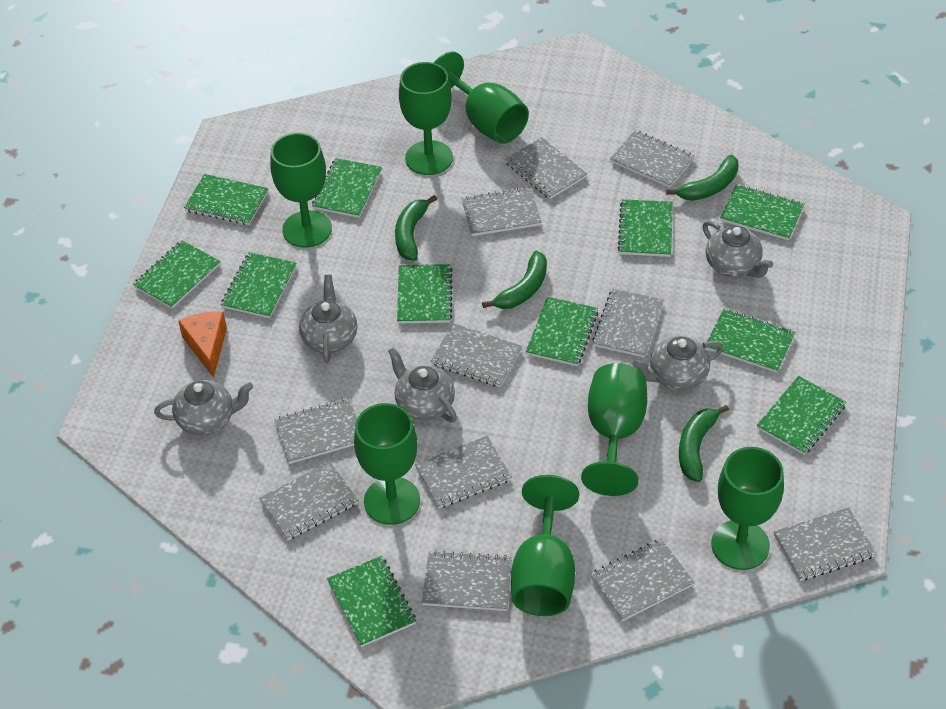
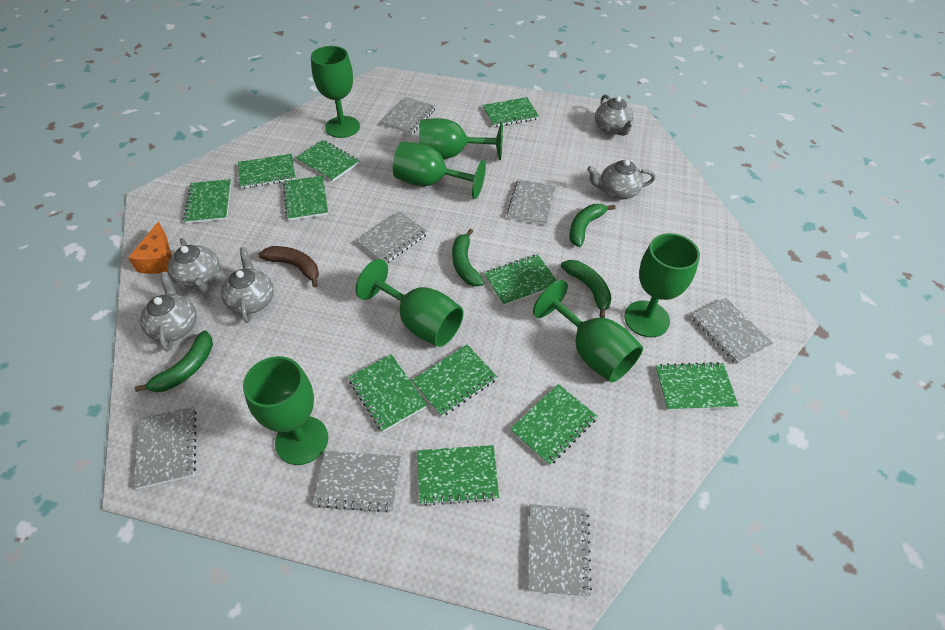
brown banana: none = 0 -> [258,246,319,288] = 1
grey notebook: [259,461,358,540] [274,398,357,464] [415,436,512,509] [422,550,512,611] [431,323,522,387] [462,187,541,236] [505,137,587,199] [590,538,694,621] [592,288,664,358] [610,130,695,188] [774,507,877,581] = 11 -> [134,407,196,489] [313,451,401,512] [356,212,428,263] [381,97,436,135] [506,179,556,225] [528,504,592,597] [691,298,773,364] = 7

